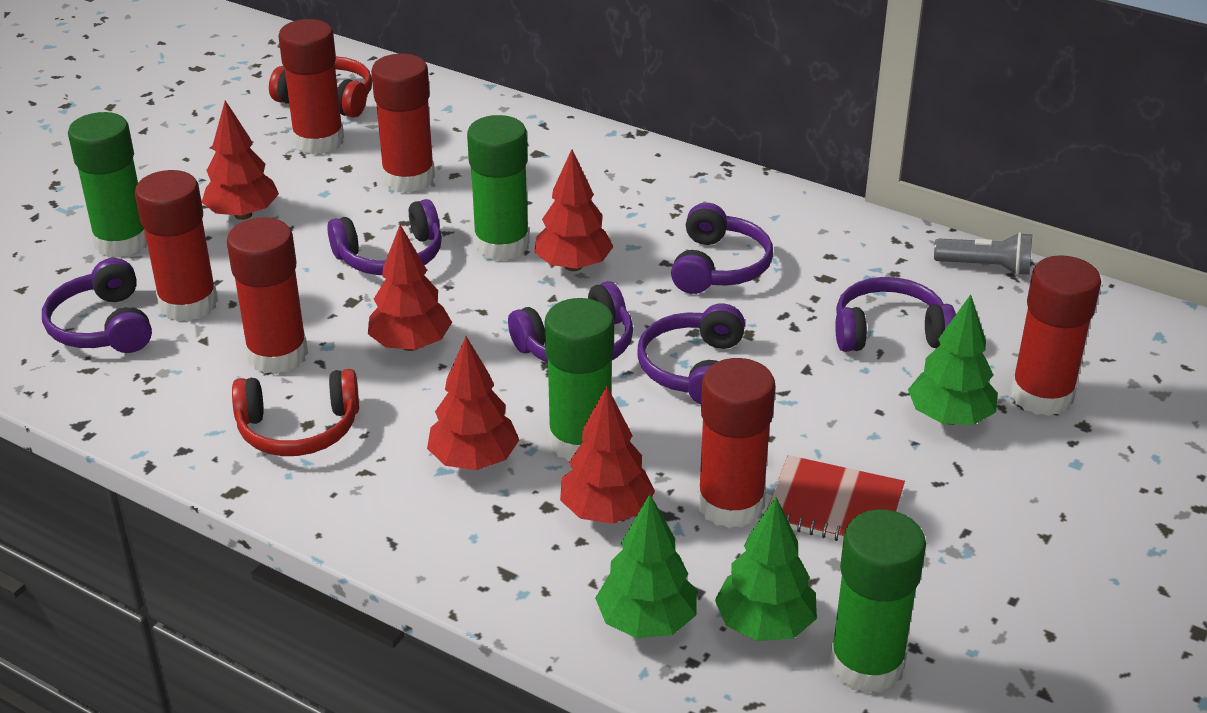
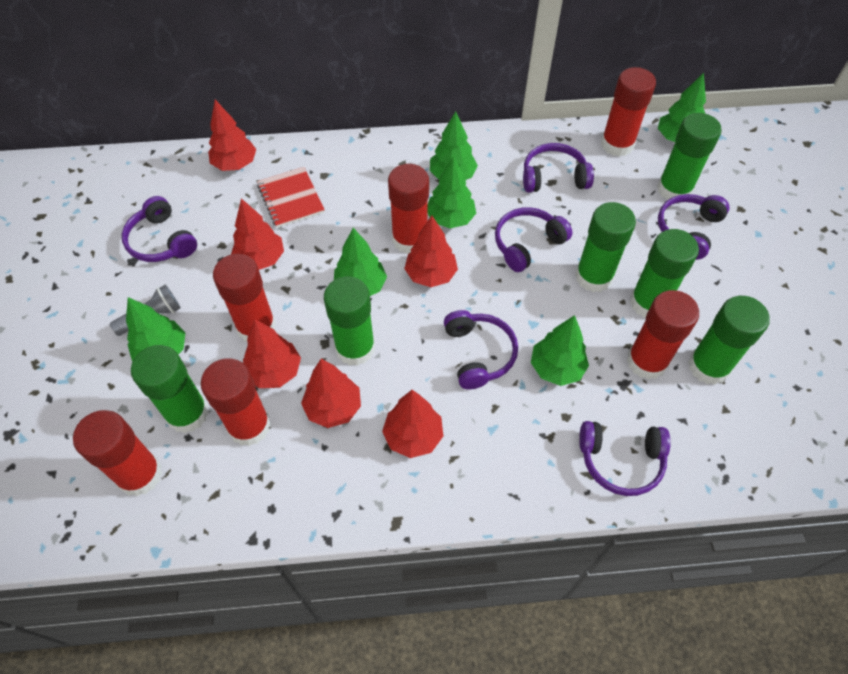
green glue stick: [68,112,147,258] [467,115,530,261] [544,298,614,461] [829,509,926,694] = 4 -> [131,345,209,433] [324,276,375,366] [575,202,636,292] [630,229,699,318] [657,113,722,200] [688,296,770,385] = 6
green tree: [595,494,697,638] [715,497,817,641] [908,294,998,425] = 3 -> [126,297,185,361] [334,228,387,296] [428,156,476,228] [430,111,478,180] [531,315,589,386] [658,73,706,142] = 6
red headphones: [232,369,359,456] [269,56,372,118] = 2 -> none = 0
red tree: [202,100,279,220] [368,225,452,351] [427,336,519,470] [534,149,614,271] [560,386,655,524] = 5 -> [208,100,256,171] [231,198,284,270] [243,319,301,388] [301,359,361,428] [382,390,443,458] [404,216,458,287] = 6

